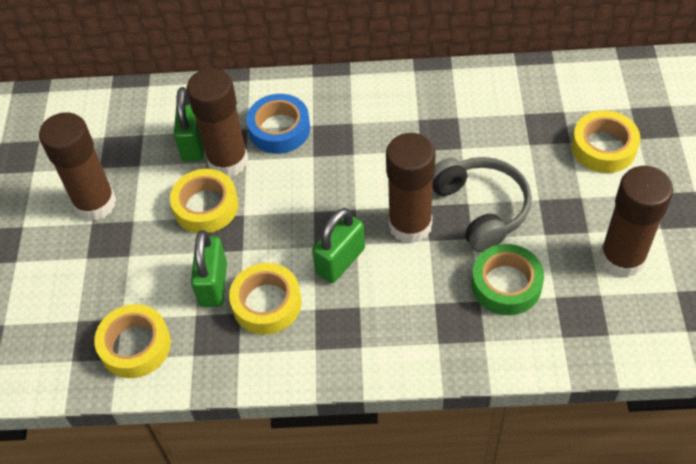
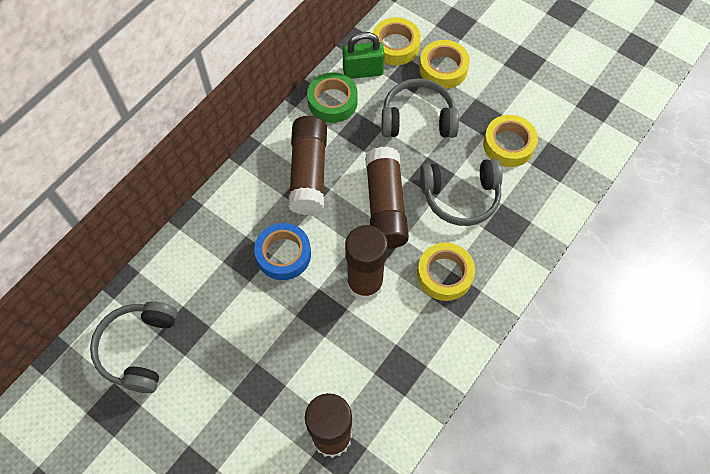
green padlock: [174,87,204,161] [191,230,227,307] [312,208,365,283] = 3 -> [343,32,385,79] = 1
grey headphones: [432,157,532,253] = 1 -> [90,301,177,393] [382,78,459,138] [420,159,502,226] = 3

